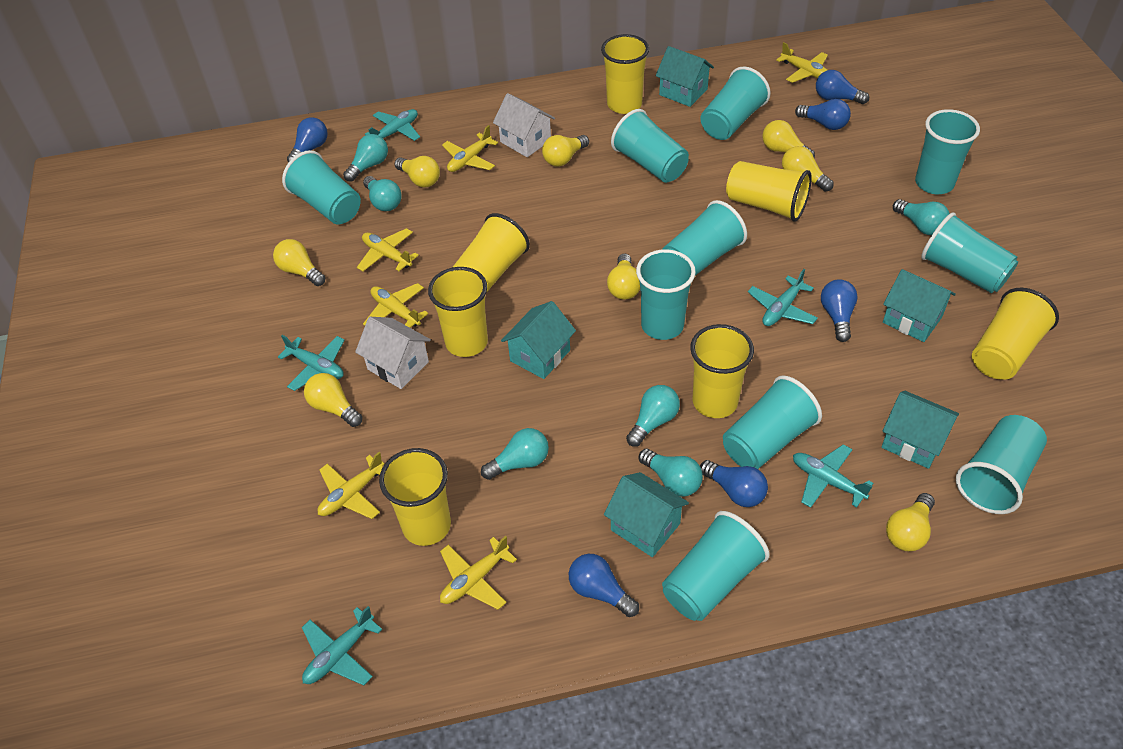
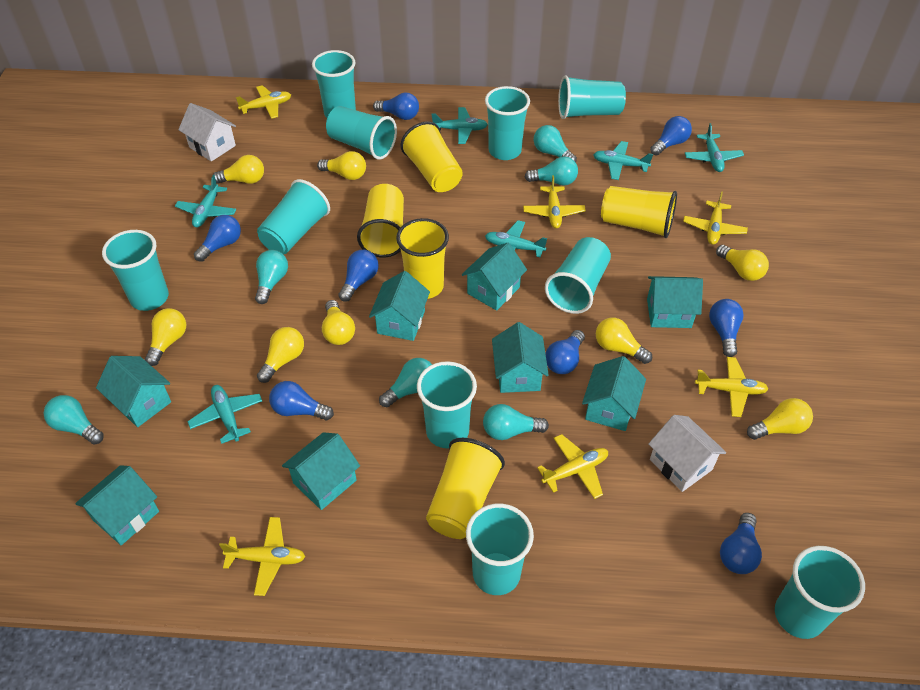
blue light bulb: [287,117,328,163] [569,554,639,617] [700,460,768,507] [795,99,851,130] [816,70,869,104] [821,279,858,342] = 6 -> [194,215,241,262] [269,381,334,420] [338,250,379,302] [373,93,419,120] [545,330,585,374] [650,116,692,156] [709,299,744,357] [720,513,762,574] = 8
turquoise house: [501,301,576,379] [604,472,689,557] [656,46,714,107] [881,391,959,469] [883,269,956,342] = 5 -> [75,465,159,545] [96,356,171,427] [282,432,360,510] [369,271,430,341] [462,243,527,311] [492,322,549,393] [582,356,646,431] [647,276,703,328] = 8
turquoise plane: [278,335,344,391] [302,606,382,685] [365,109,420,141] [748,269,818,326] [793,444,873,508] = 5 -> [175,175,236,227] [187,385,262,444] [432,107,488,144] [485,220,547,257] [593,141,653,180] [685,123,744,172] = 6
yellow cup: [379,448,451,546] [428,267,488,357] [453,213,530,293] [601,34,649,114] [690,324,754,418] [726,161,812,222] [972,288,1059,380] = 7 -> [357,184,404,257] [396,218,449,299] [400,121,463,192] [426,438,505,539] [601,186,677,238] = 5

